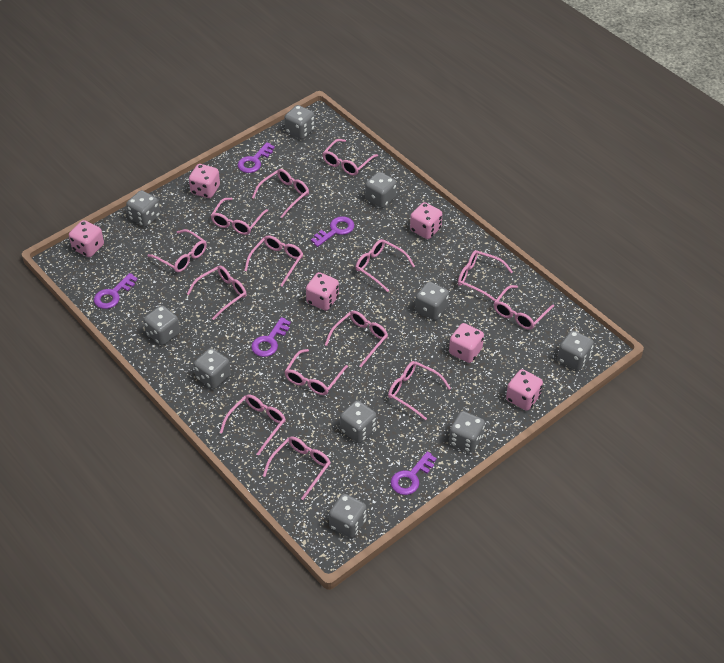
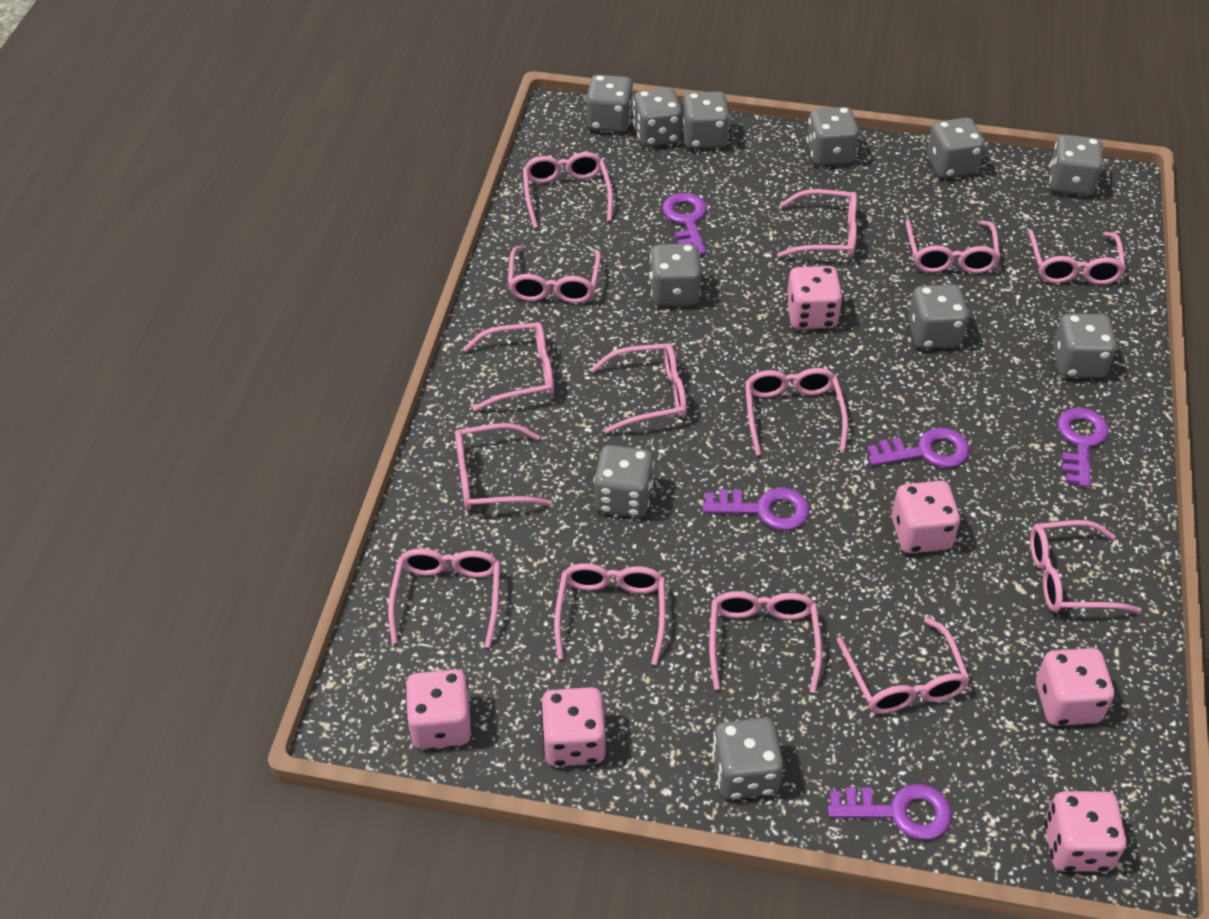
grey dice: [126,190,160,227] [144,305,180,345] [194,348,231,389] [284,105,315,139] [329,494,367,538] [340,400,376,443] [365,172,397,208] [415,281,449,320] [449,411,485,453] [558,330,594,371] = 10 -> [586,75,634,133] [594,445,654,517] [633,87,683,147] [649,243,701,306] [682,91,730,149] [712,718,784,799] [806,107,859,166] [908,284,969,349] [927,118,985,178] [1049,135,1103,196] [1053,314,1117,378] = 11

